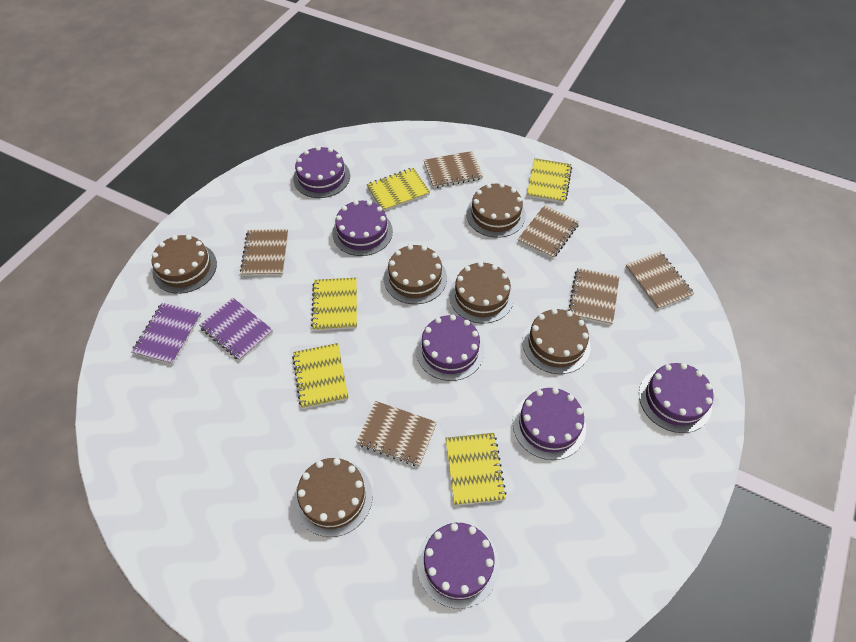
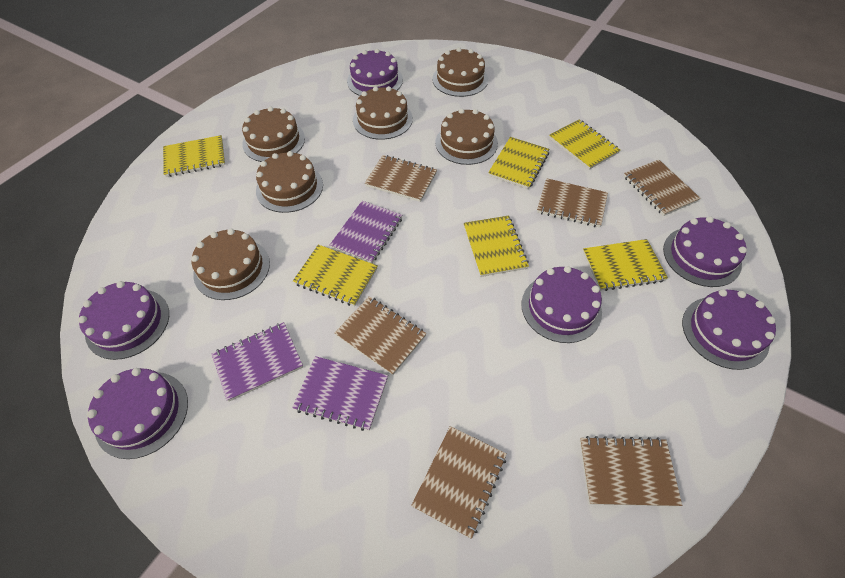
purple notebook: [131,303,202,365] [199,298,273,361] = 2 -> [211,322,303,401] [292,356,388,431] [330,201,402,263] = 3
yellow notebook: [292,343,348,409] [311,278,357,331] [367,168,430,211] [446,433,507,506] [527,158,572,203] = 5 -> [163,135,225,177] [293,245,378,306] [464,216,529,277] [488,137,550,189] [549,120,620,170] [583,239,668,291] = 6

